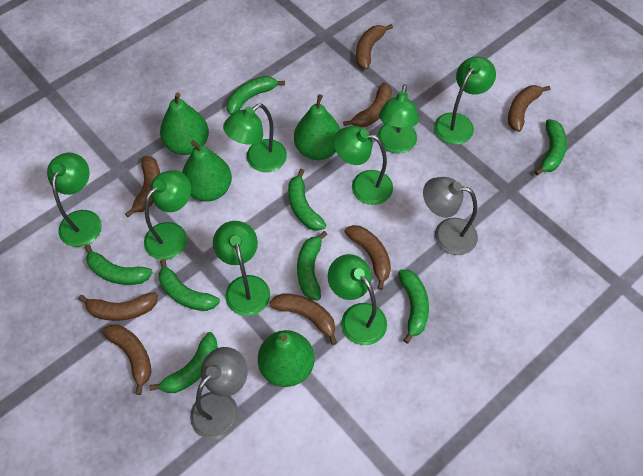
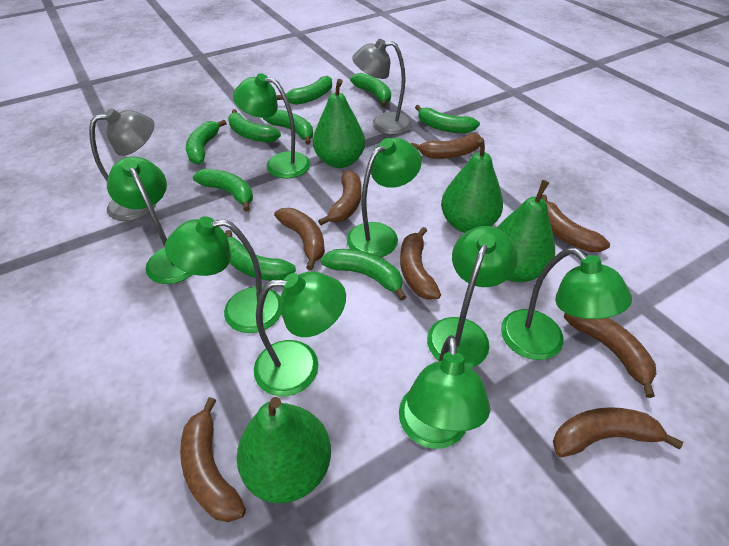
green banana: [85,244,153,285] [149,332,218,393] [159,259,220,311] [227,76,285,115] [288,169,326,231] [297,231,327,301] [398,270,429,344] [535,119,567,175] = 8 -> [186,120,227,165] [193,169,253,212] [225,230,296,281] [228,109,281,143] [263,109,313,145] [277,76,332,105] [320,249,406,301] [350,73,391,107] [415,105,480,133] = 9

